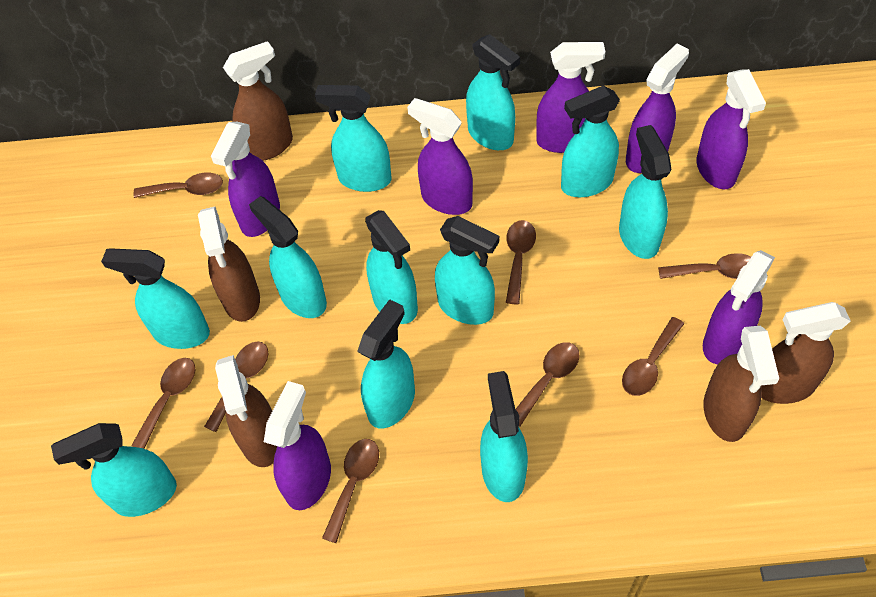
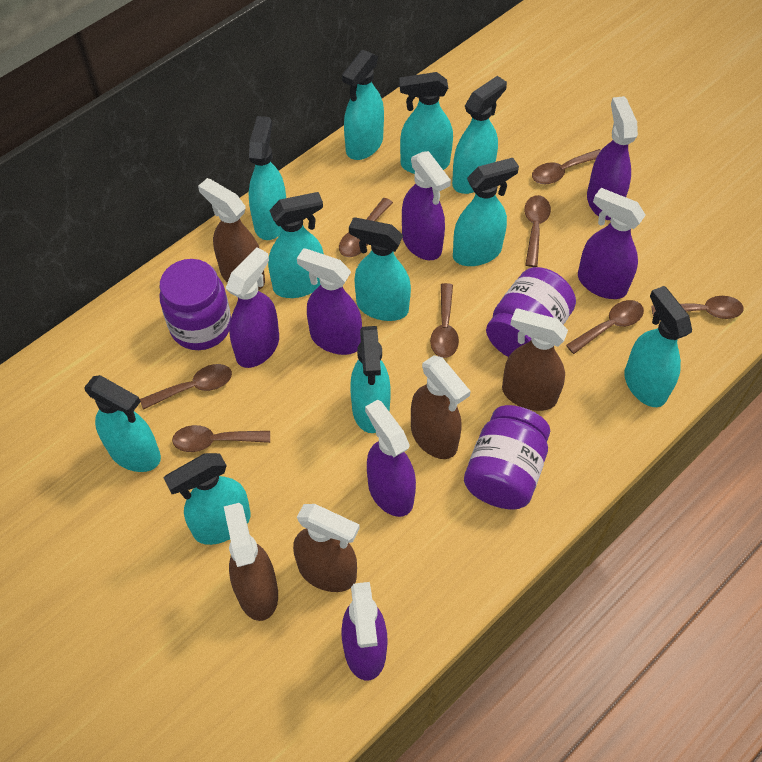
purple jar: none = 0 -> [160,259,231,350] [464,405,550,510] [486,267,576,357] = 3

